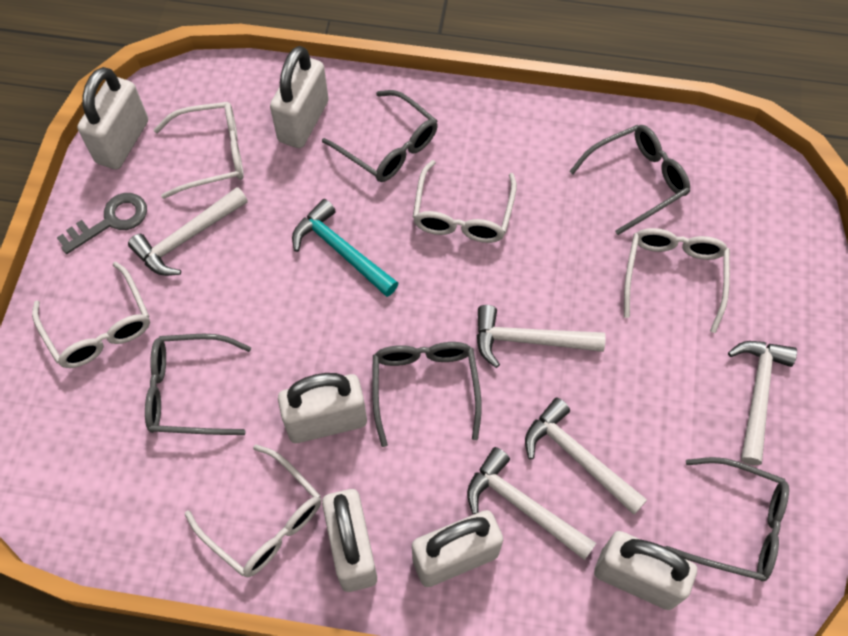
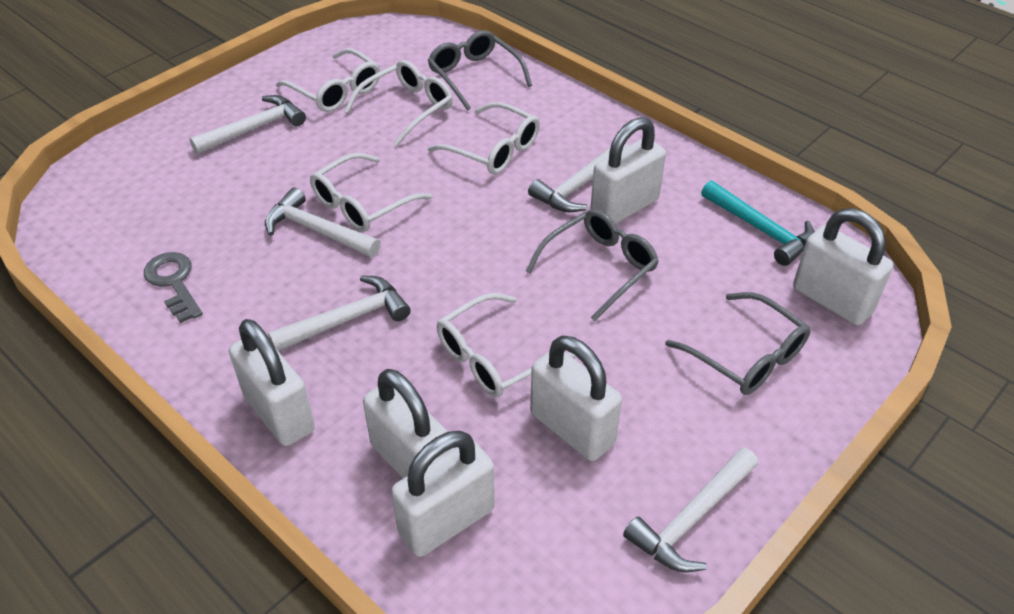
grey glasses: [145,334,251,435] [322,90,438,182] [372,342,482,447] [569,125,690,235] [665,457,789,581] = 5 -> [428,30,532,111] [526,209,659,321] [665,292,810,395] = 3

